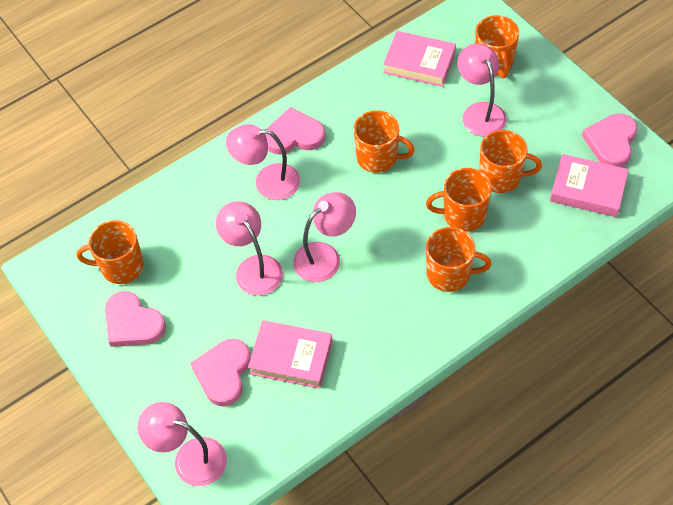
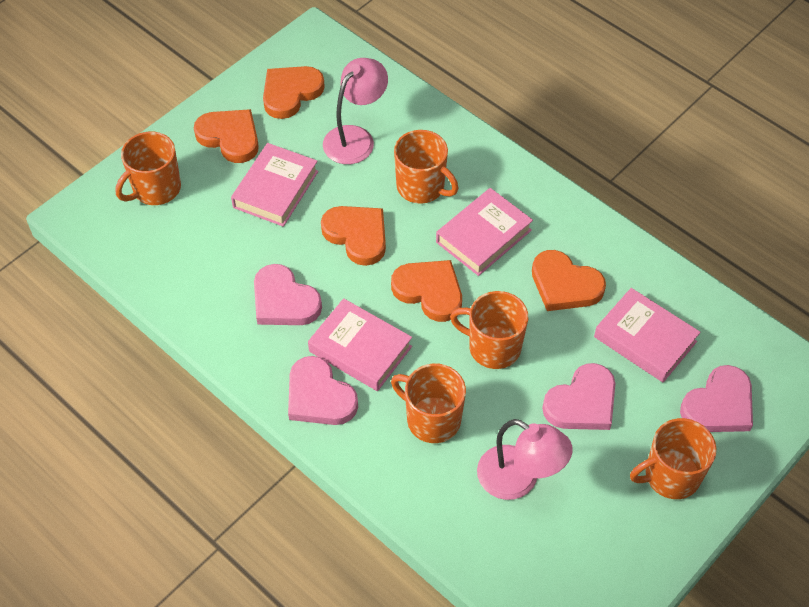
orange heart: none = 0 -> [194,109,259,163] [263,66,325,119] [321,206,386,266] [391,260,462,322] [532,250,606,311] = 5
orange mug: [76,220,144,284] [353,110,415,173] [426,168,492,232] [426,227,491,292] [475,15,519,78] [479,130,542,193] = 6 -> [115,132,181,205] [391,363,466,443] [394,130,458,204] [450,291,528,369] [630,418,717,499] = 5
pink book: [248,320,333,389] [383,31,456,87] [550,154,629,217] = 3 -> [231,143,318,227] [308,298,412,391] [436,188,533,276] [594,288,701,382] = 4
pink lamp: [137,402,227,486] [216,201,283,296] [226,124,300,200] [293,192,356,282] [457,44,507,137] = 5 -> [323,58,388,164] [477,419,573,500] = 2

